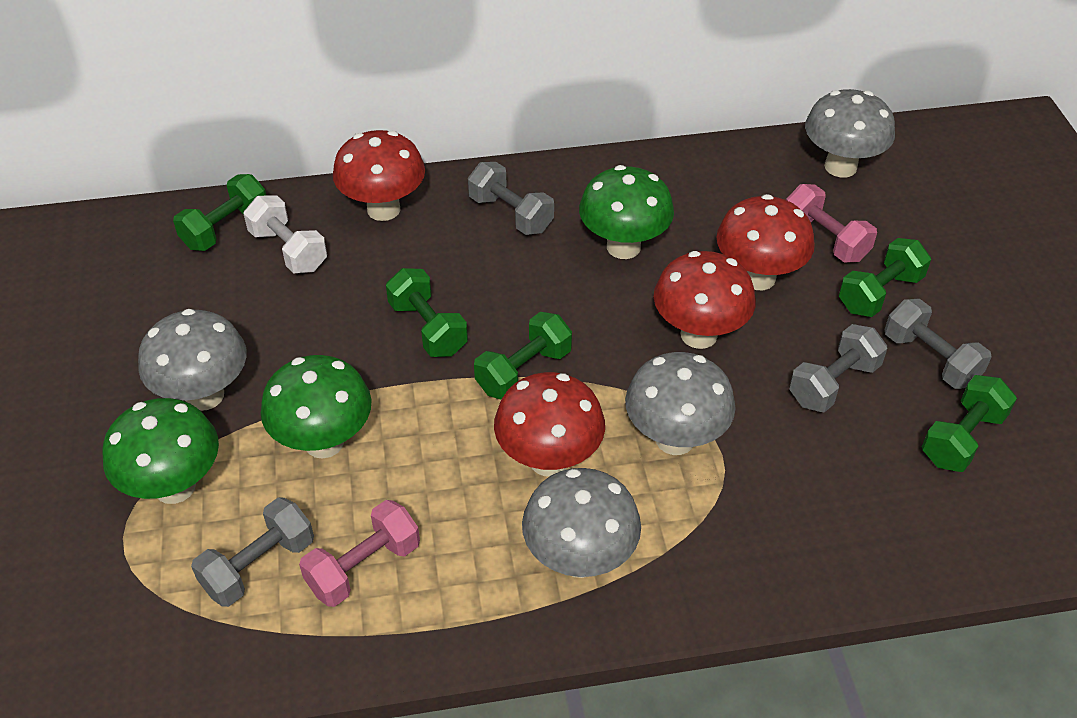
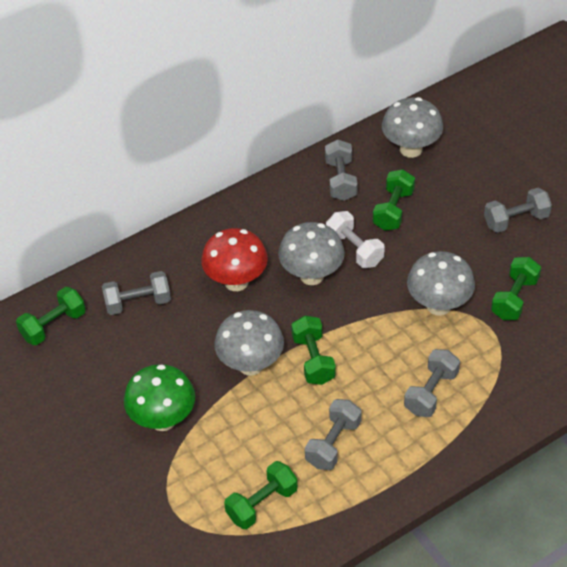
green mushroom: [103,398,219,504] [261,355,372,459] [579,165,674,259] = 3 -> [124,364,195,431] = 1
grey dumbbell: [191,497,314,607] [468,162,554,235] [789,324,887,412] [885,299,992,389] = 4 -> [102,271,171,315] [305,399,362,470] [325,139,358,201] [404,349,460,417] [484,188,552,233] = 5
pink dumbbell: [299,500,420,607] [786,184,877,263] = 2 -> none = 0
red mushroom: [333,130,425,221] [494,372,605,476] [654,251,756,349] [716,194,815,290] = 4 -> [201,228,268,291] = 1

